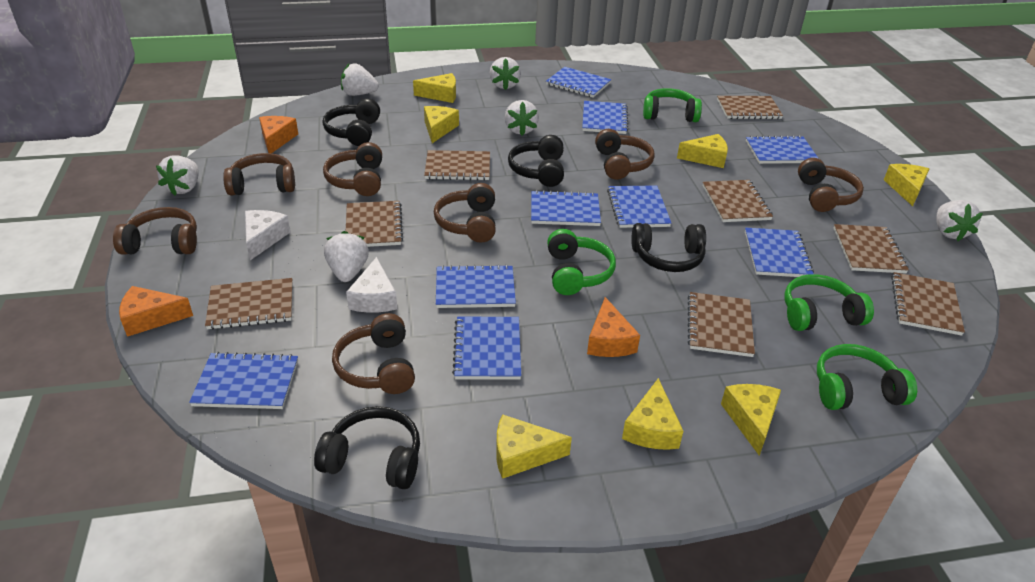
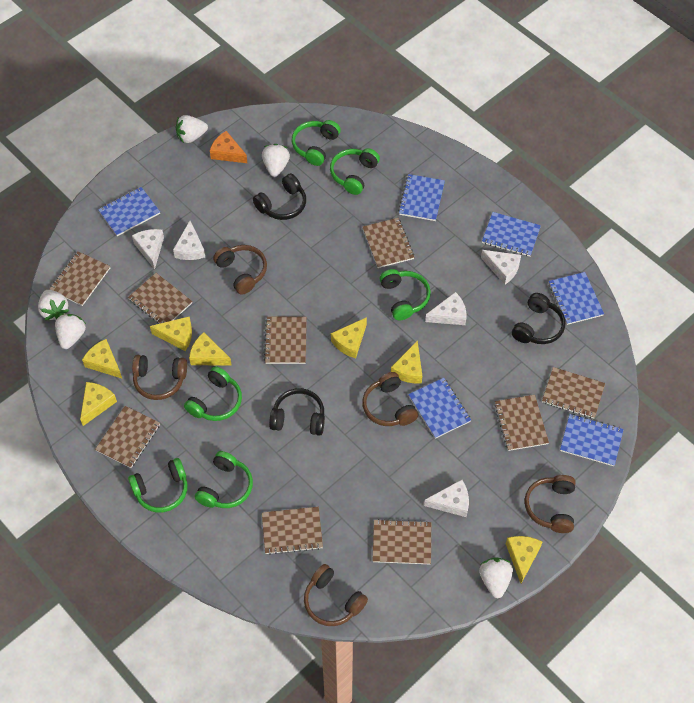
black headphones: [314,406,420,489] [323,98,380,146] [508,135,564,187] [631,223,706,272] = 4 -> [253,173,306,220] [269,388,325,436] [512,293,565,344] = 3
blue notebook: [189,352,298,409] [436,264,516,308] [452,317,521,380] [531,190,601,226] [546,67,611,98] [582,101,628,134] [607,185,672,228] [745,227,814,277] [746,135,819,164] = 9 -> [98,187,160,236] [398,174,445,221] [408,378,471,439] [482,212,541,257] [549,272,604,325] [560,414,624,466] = 6
brown headphones: [113,207,197,255] [223,153,295,196] [323,142,382,196] [332,313,415,394] [434,183,496,243] [595,129,655,180] [798,158,864,212] = 7 -> [132,355,187,400] [213,245,267,295] [304,564,368,626] [362,372,418,426] [525,475,575,533] = 5
brown notebook: [205,278,293,330] [346,201,403,247] [424,150,490,180] [688,292,755,357] [703,180,773,222] [717,96,783,119] [833,224,909,273] [891,272,965,336] = 8 -> [49,252,110,306] [95,406,160,468] [128,273,193,324] [262,507,323,555] [264,317,307,364] [363,218,414,268] [373,519,431,564] [494,395,549,451] [542,367,605,418] = 9
green headphones: [547,229,616,295] [643,88,702,122] [784,274,874,331] [817,344,917,410] = 4 -> [128,458,188,513] [184,366,242,421] [195,451,253,508] [291,120,341,166] [330,148,380,195] [380,269,431,320] = 6
orange cheese: [119,286,193,337] [259,116,298,153] [587,297,640,357] = 3 -> [210,131,247,163] = 1
white cheese: [245,210,290,260] [346,257,397,313] = 2 -> [132,229,164,270] [173,221,205,260] [424,480,469,517] [425,292,467,325] [481,250,521,285] = 5
white strawberry: [156,155,199,196] [324,231,369,282] [341,63,379,96] [490,57,521,90] [505,100,539,136] [936,200,983,241] = 6 -> [38,290,69,320] [55,314,86,349] [176,115,208,143] [262,144,290,177] [479,557,513,598] = 5

